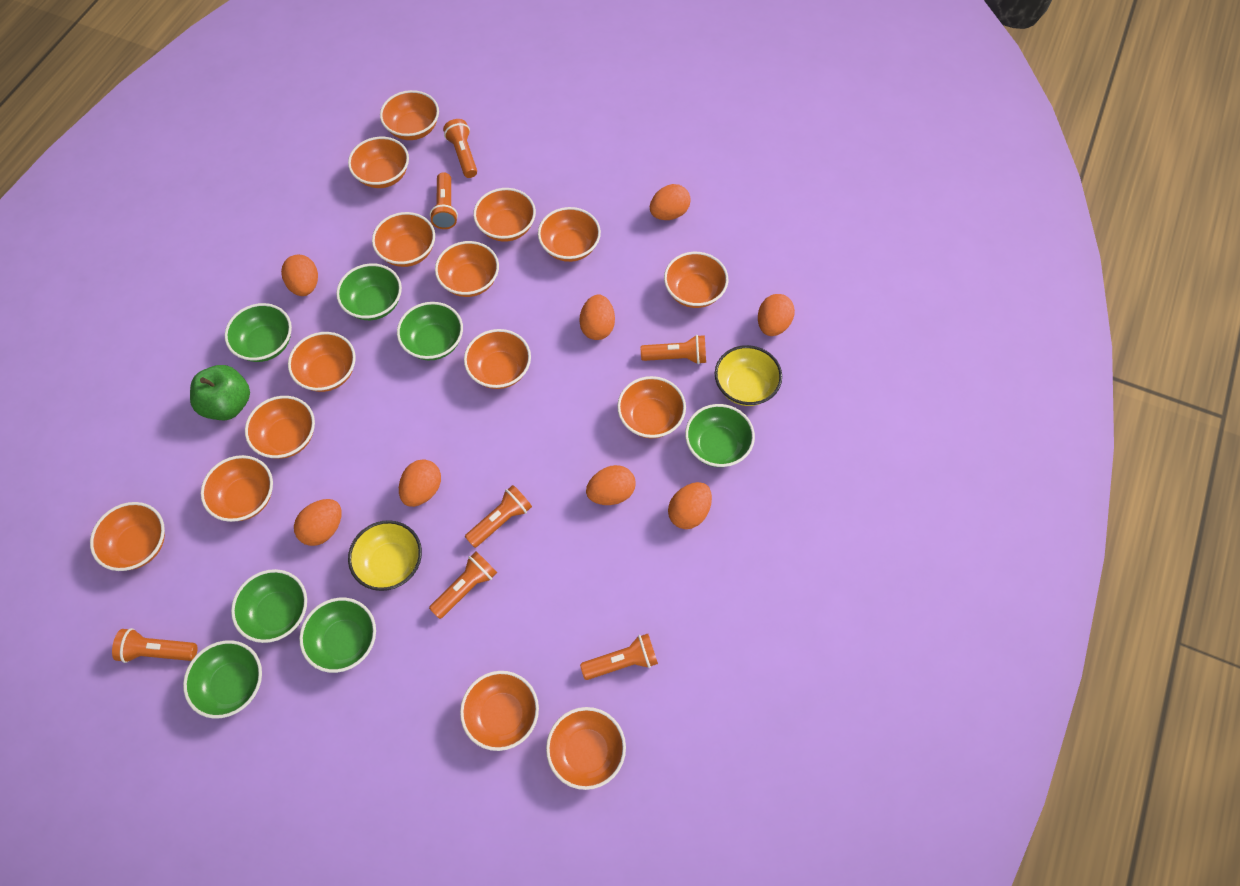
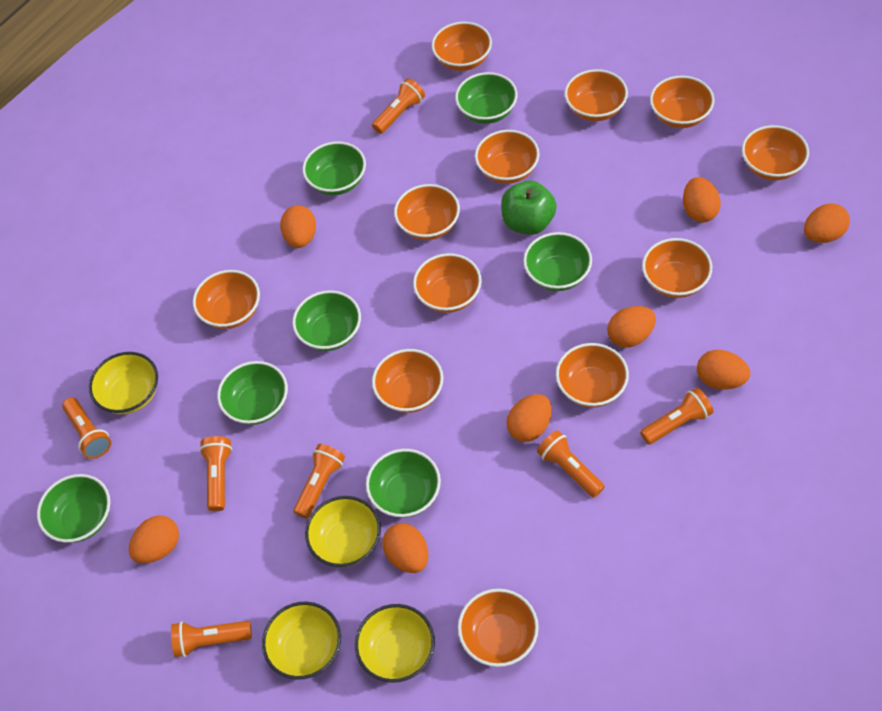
orange bowl: [90,502,165,571] [201,455,273,522] [245,396,315,459] [288,332,356,392] [348,137,409,188] [372,212,435,267] [380,90,439,140] [435,241,499,297] [460,671,539,751] [464,329,531,389] [473,188,536,242] [538,207,601,262] [546,707,626,790] [617,376,686,438] [664,252,728,308] = 15 -> [193,270,260,329] [372,349,443,413] [394,184,460,240] [413,253,482,313] [432,22,492,71] [458,589,539,667] [475,130,539,184] [556,343,629,408] [564,69,628,121] [642,238,712,298] [650,76,715,128] [742,125,809,181] = 12
yellow bowl: [348,520,422,591] [715,345,782,406] = 2 -> [89,352,158,414] [262,602,341,680] [305,496,381,567] [355,604,435,683] = 4

